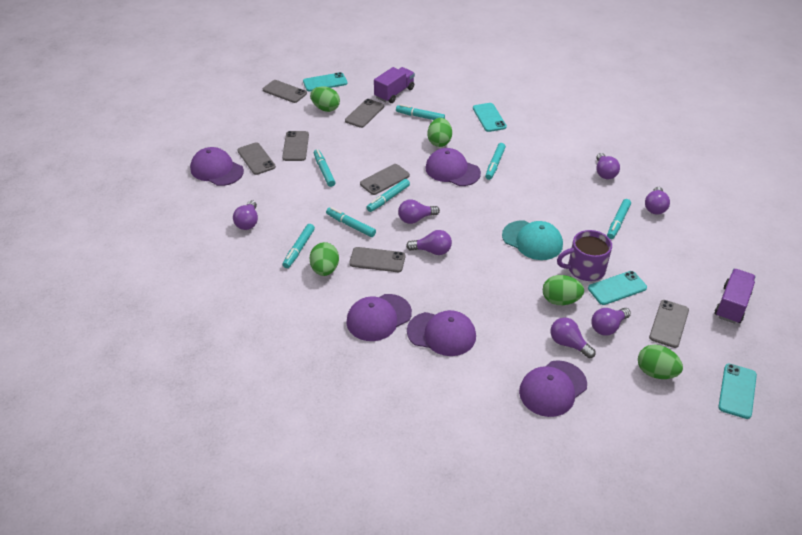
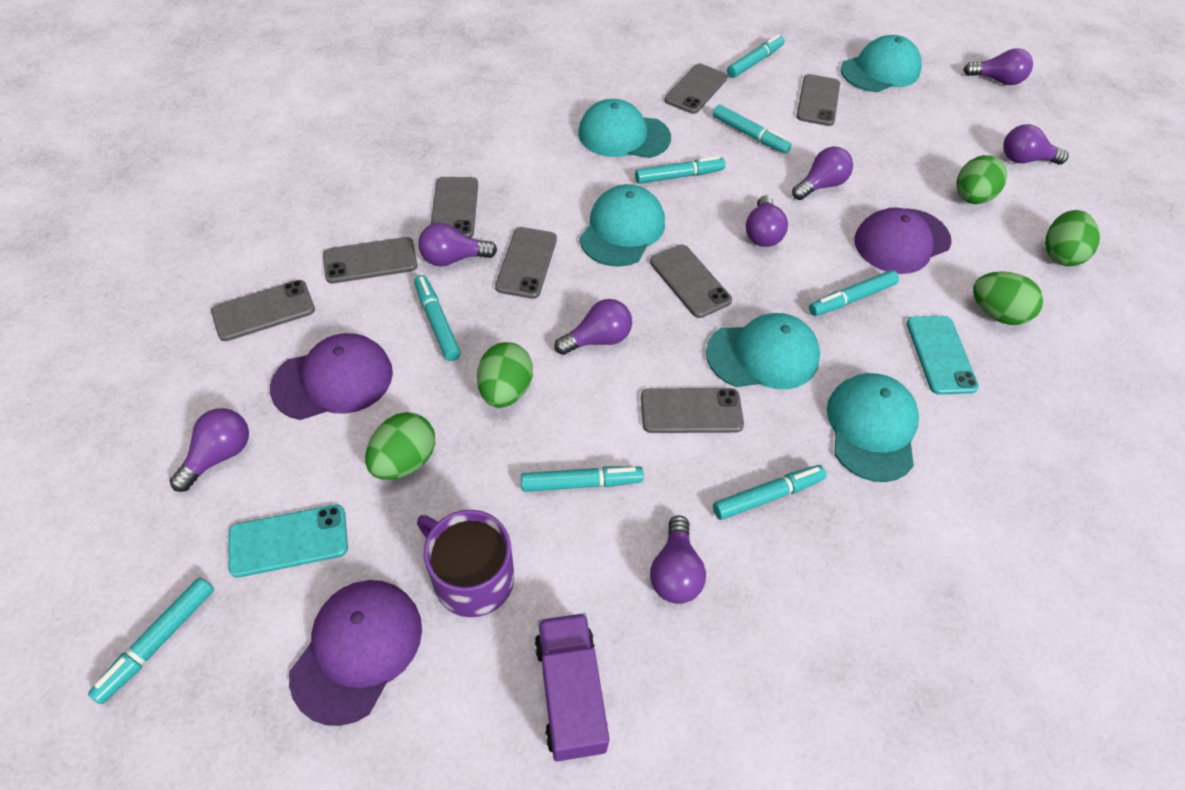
grey phone: [237,142,276,175] [263,80,307,103] [282,131,309,161] [345,99,384,128] [349,247,405,272] [360,164,410,195] [649,300,689,348] = 7 -> [211,280,315,341] [323,237,417,283] [431,177,478,238] [495,227,557,299] [641,388,744,433] [650,244,732,318] [664,63,727,114] [796,74,840,126] = 8
purple cap: [190,147,244,186] [346,294,412,341] [407,310,476,356] [425,148,481,186] [519,360,587,417] = 5 -> [270,333,393,420] [289,580,422,726] [854,207,952,274] = 3
purple light bulb: [233,200,258,230] [398,199,440,224] [406,230,452,255] [551,317,596,358] [591,308,631,336] [596,153,620,179] [645,187,670,215] = 7 -> [170,408,249,492] [418,223,497,267] [554,299,632,355] [650,516,706,604] [746,195,788,247] [792,147,853,200] [963,48,1033,85] [1003,124,1069,165] = 8
purple truck: [374,67,415,103] [715,269,756,324] = 2 -> [535,613,609,762] = 1
turquoise cap: [502,221,563,260] = 1 -> [578,99,671,158] [579,184,665,267] [706,313,820,389] [827,373,919,482] [841,35,922,92] = 5
turquoise marker: [283,224,315,268] [314,149,335,187] [326,207,376,237] [366,179,410,212] [396,104,445,120] [485,143,506,180] [607,199,631,239] = 7 -> [88,577,214,704] [414,275,461,361] [521,466,644,492] [635,156,725,184] [713,105,791,154] [713,465,826,520] [727,34,785,78] [809,270,899,316] = 8
turquoise phone: [303,72,348,91] [473,103,507,132] [588,271,647,305] [718,364,757,419] = 4 -> [228,504,348,578] [907,316,979,395] = 2

